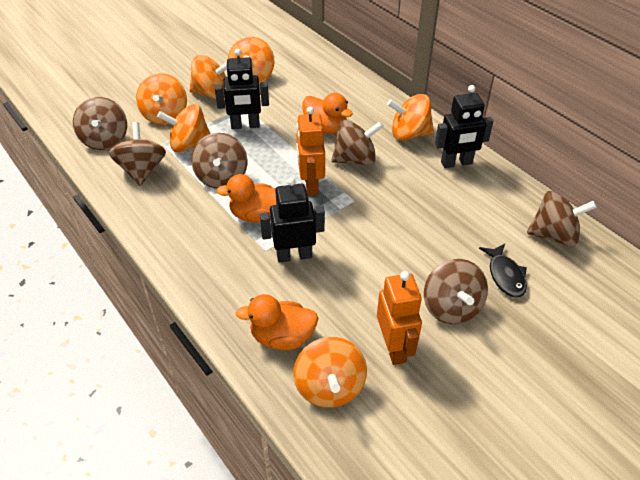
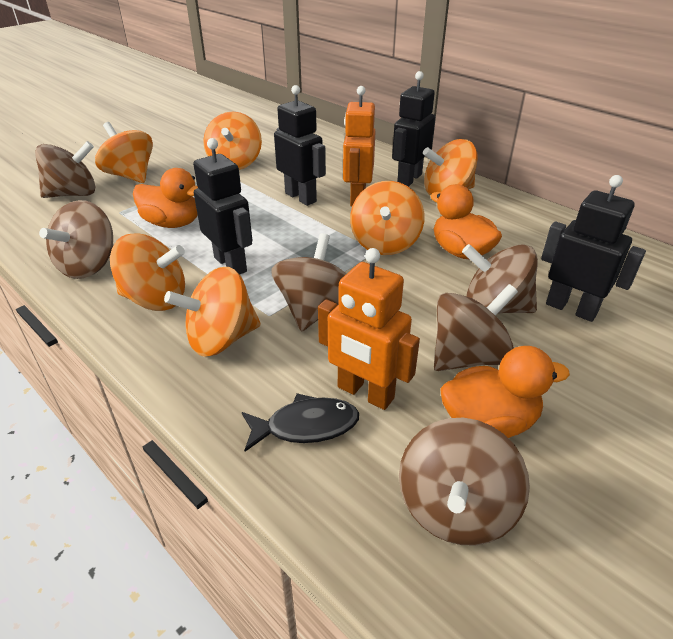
black robot: [215,49,269,129] [260,177,325,263] [435,85,493,168] = 3 -> [193,138,252,275] [274,85,326,206] [392,71,436,187] [541,175,646,322] = 4

